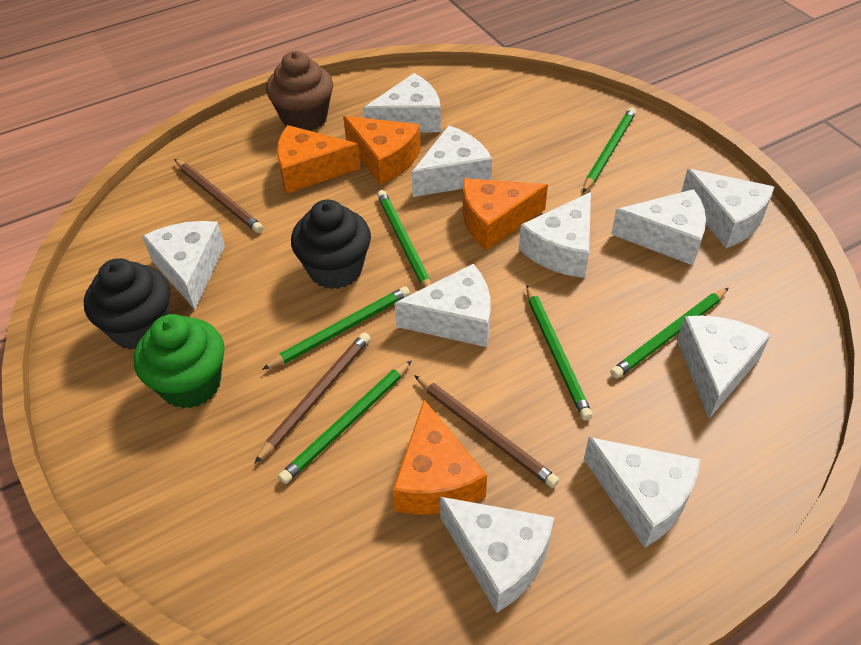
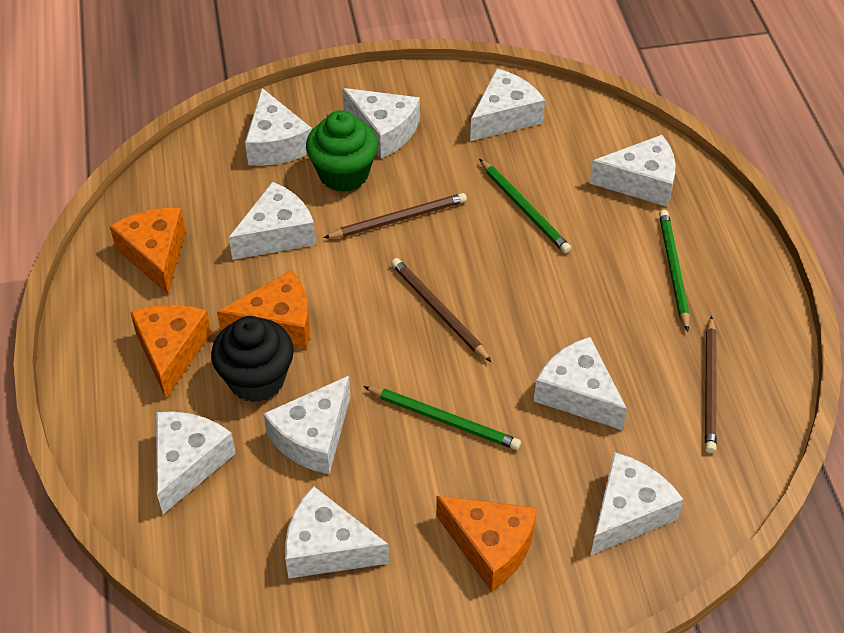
black cupcake: [84,258,170,350] [291,199,371,289] = 2 -> [211,316,294,402] = 1
brown cupcake: [266,51,333,131] = 1 -> none = 0
green pencil: [262,286,410,370] [278,360,412,484] [377,190,431,288] [526,284,593,421] [583,107,636,193] [610,288,728,379] = 6 -> [363,386,521,450] [479,159,571,254] [659,210,690,332] = 3

